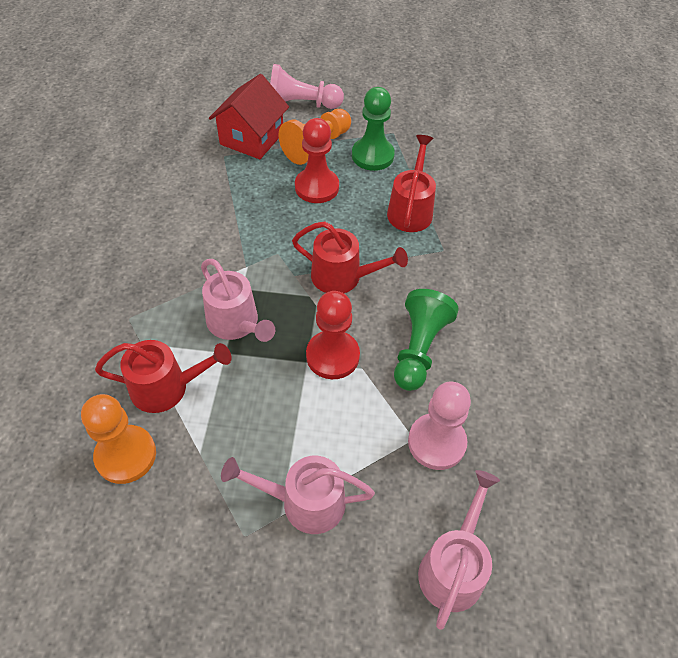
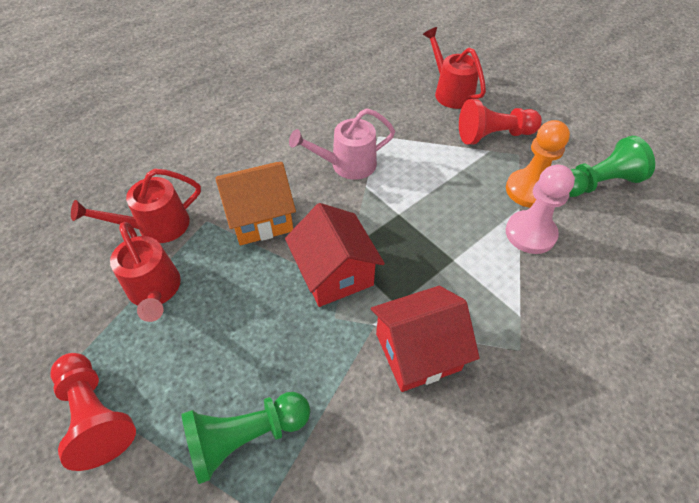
orange house: none = 0 -> [215,162,296,245] = 1
orange pawn: [81,394,156,484] [278,109,351,165] = 2 -> [506,120,570,208] = 1
pink pawn: [270,64,344,109] [408,382,471,470] = 2 -> [506,165,575,254] = 1
pink watering can: [201,259,275,342] [221,456,375,534] [418,470,500,630] = 3 -> [289,108,395,180] = 1
red house: [209,74,289,159] = 1 -> [285,203,385,307] [371,286,480,392] = 2

